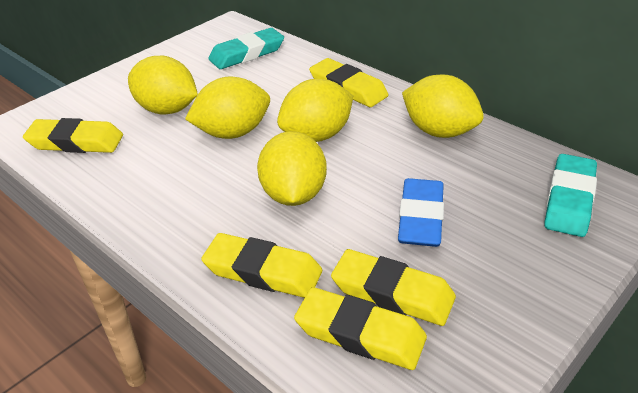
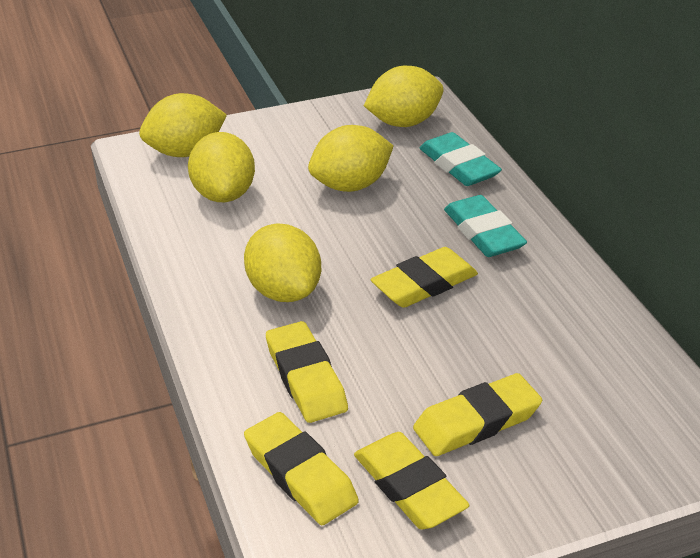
blue eraser: [398,178,444,247] = 1 -> none = 0

